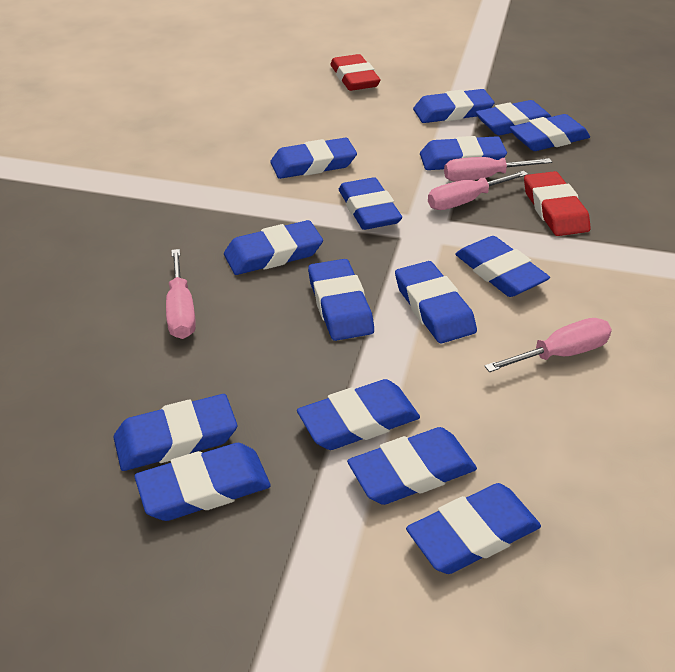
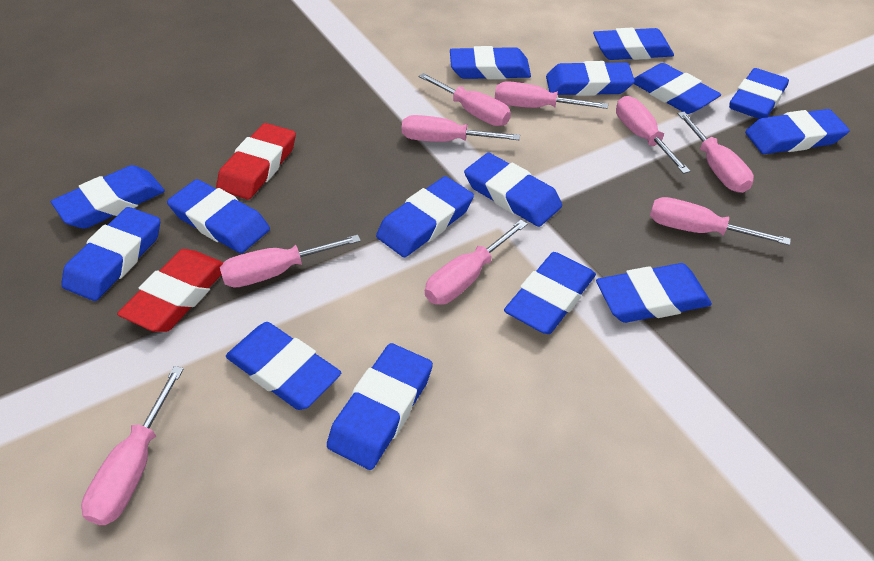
pink screwdriver: [166,249,196,339] [428,171,528,210] [444,157,552,182] [484,318,612,372] = 4 -> [81,366,184,525] [220,235,361,288] [402,115,520,142] [419,73,511,126] [425,220,527,305] [495,81,608,109] [616,96,690,174] [650,197,791,246] [677,112,754,193] = 9

